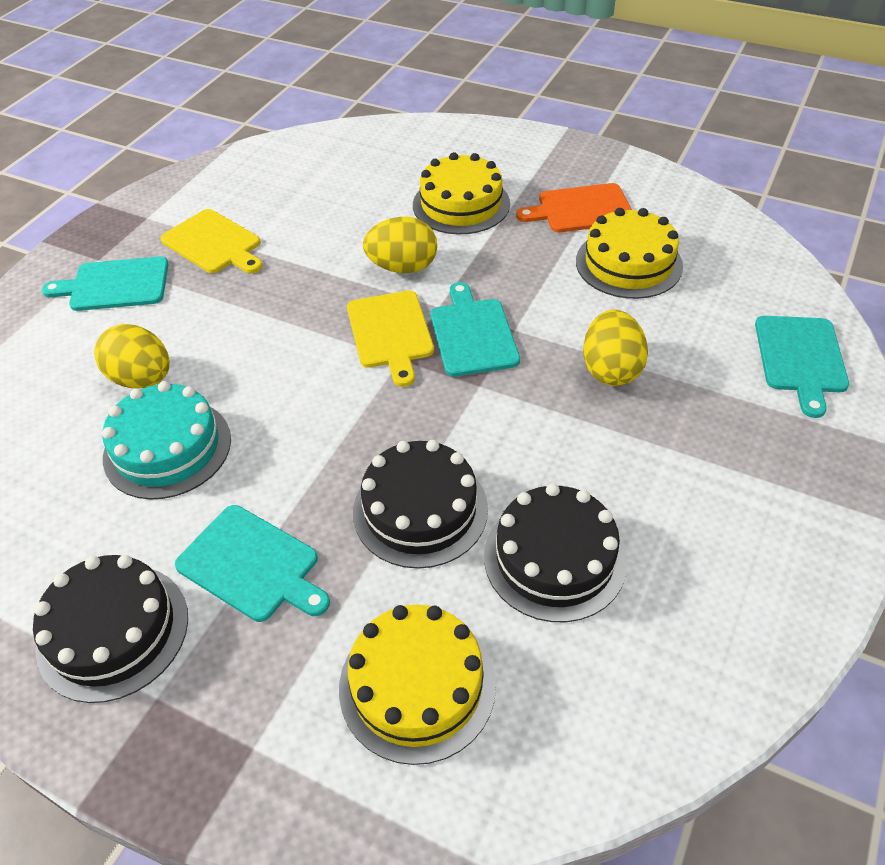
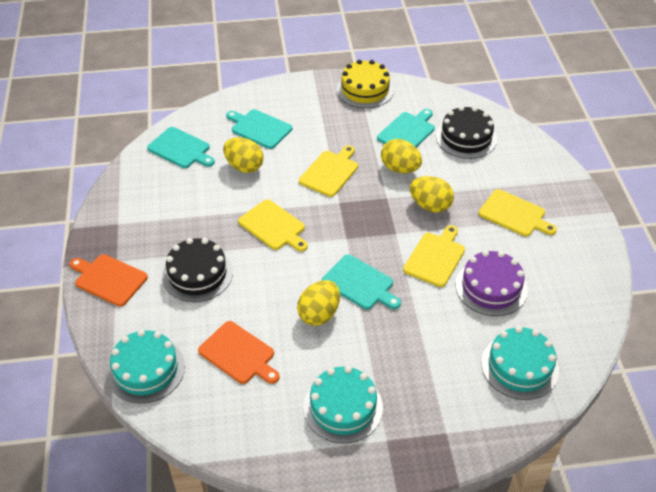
black cake: [33,555,188,703] [353,440,488,569] [484,483,627,622] = 3 -> [162,238,233,302] [436,106,497,159] = 2
orange cutting board: [516,183,632,232] = 1 -> [70,254,148,307] [198,321,280,384] = 2
purple cake: none = 0 -> [456,250,528,316] = 1
turquoise cake: [102,381,231,500] = 1 -> [107,330,185,403] [304,366,383,443] [481,326,559,400] = 3
yellow cake: [339,605,496,765] [413,152,510,234] [576,208,683,299] = 3 -> [336,60,394,108] = 1
yellow cutting board: [160,209,262,273] [347,291,434,387] = 2 -> [238,199,308,252] [299,145,358,197] [403,225,465,287] [479,189,557,237] = 4
yellow egg: [94,324,170,388] [363,217,437,273] [583,309,648,386] = 3 -> [223,137,264,173] [297,280,340,326] [381,139,422,173] [410,176,454,213] = 4

